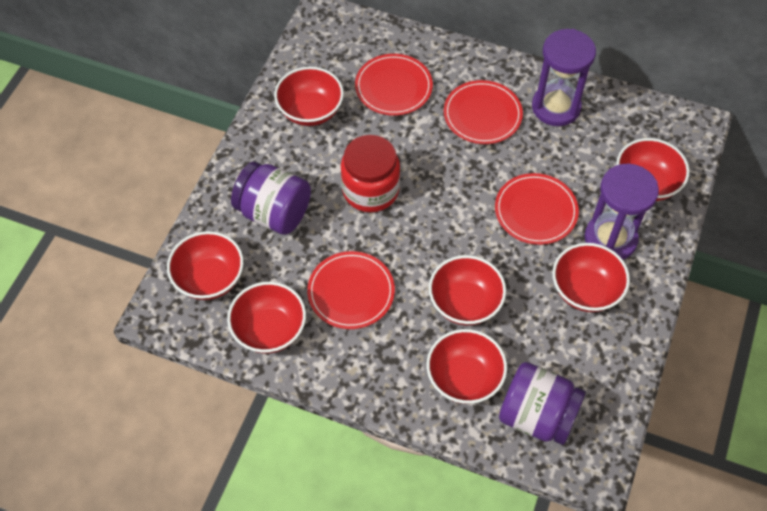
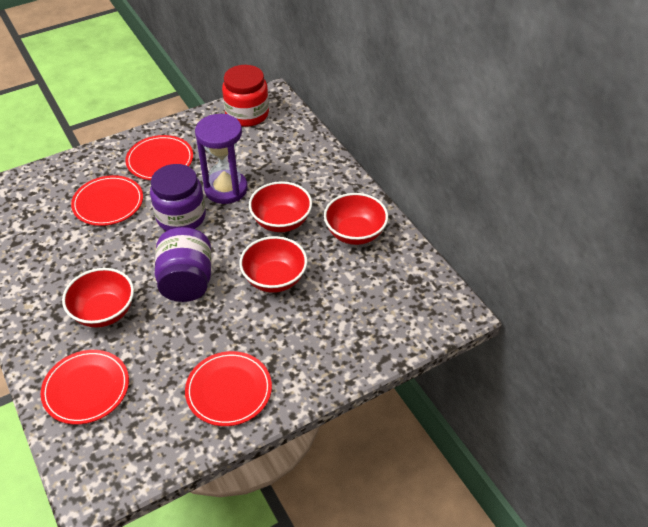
purple hourglass: [532,29,596,126] [585,164,659,260] = 2 -> [195,114,248,204] = 1
red bowl: [167,231,244,300] [227,282,306,354] [274,67,344,126] [427,329,507,404] [429,255,506,325] [552,243,630,312] [616,138,690,201] = 7 -> [62,268,134,328] [239,236,307,293] [249,181,312,232] [324,193,388,245] = 4

